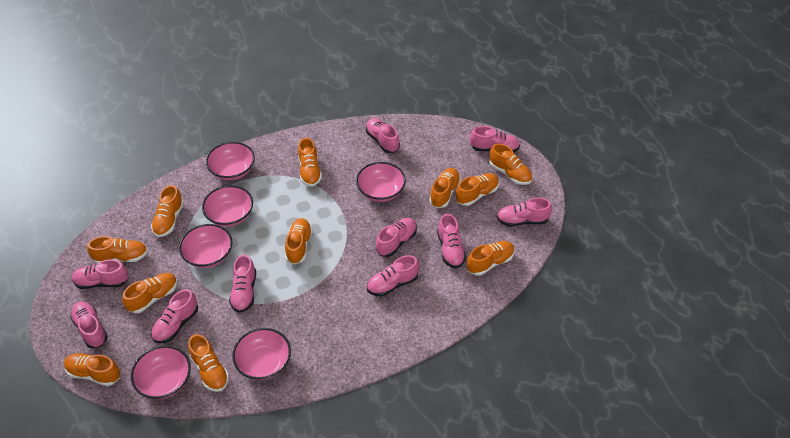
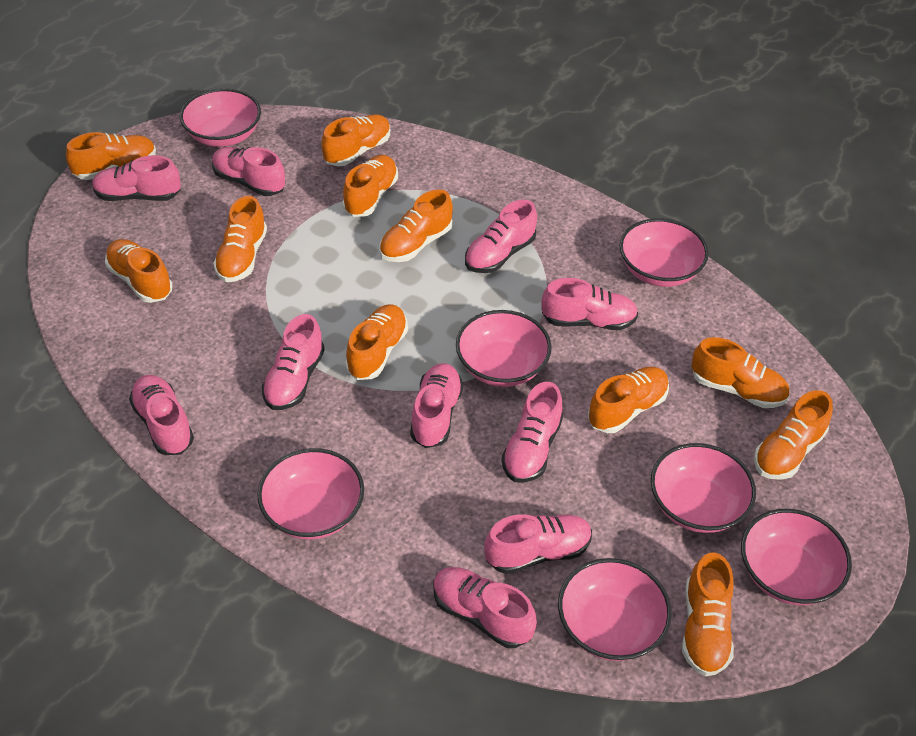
pink bowl: [131,346,191,399] [179,224,232,268] [202,185,253,227] [206,142,255,180] [232,328,291,380] [356,162,406,202] = 6 -> [180,88,261,147] [257,448,364,540] [456,310,552,387] [558,558,672,661] [619,218,709,287] [651,443,756,533] [741,509,852,605] = 7

